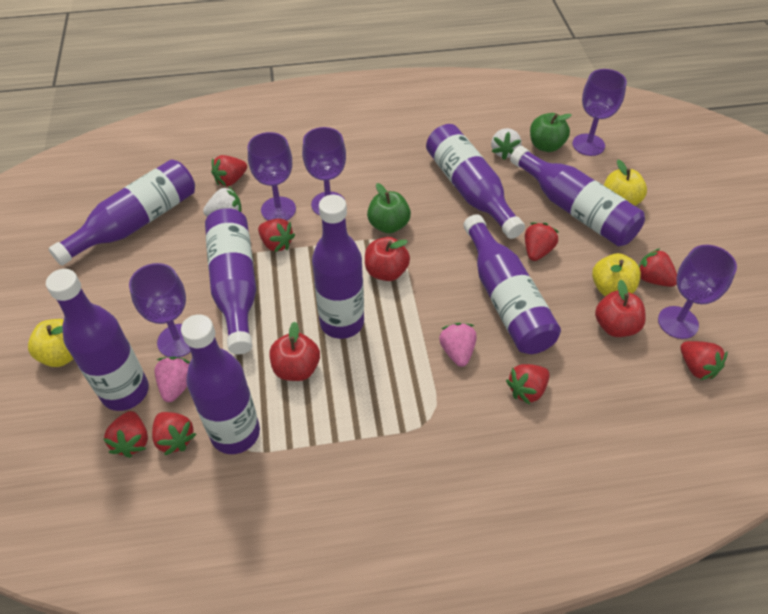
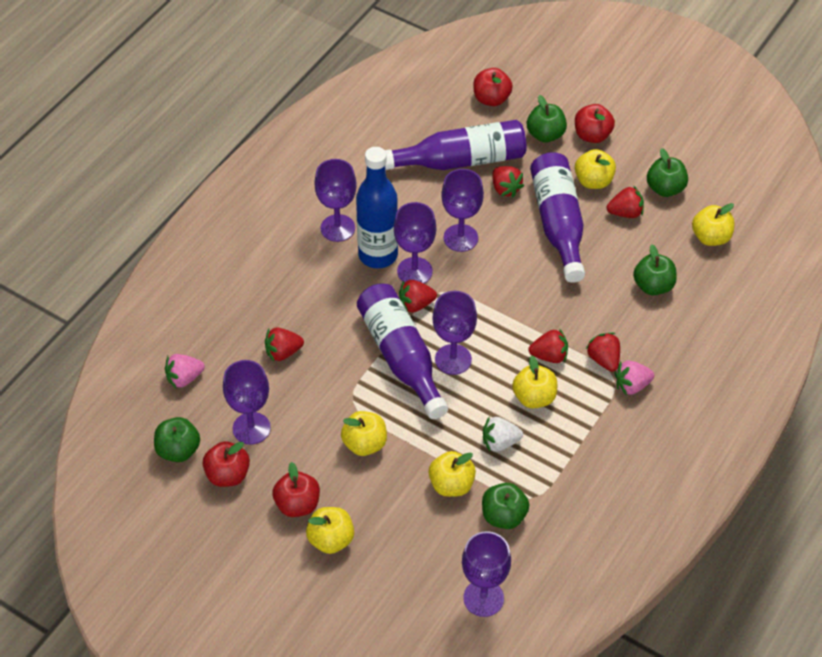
blue bottle: none = 0 -> [356,147,398,268] = 1
green apple: [367,183,411,234] [530,113,572,152] = 2 -> [154,417,200,462] [482,483,529,529] [527,95,567,143] [633,245,677,295] [647,148,688,197] = 5
purple bottle: [46,269,149,411] [48,159,195,266] [181,314,260,454] [205,208,256,355] [312,195,364,339] [426,124,525,239] [463,214,561,354] [510,146,645,246] = 8 -> [357,284,448,419] [385,120,527,170] [530,152,585,283] = 3
purple goblet: [129,263,191,357] [248,132,296,221] [302,127,346,216] [572,69,627,156] [658,245,737,339] = 5 -> [223,360,271,445] [314,159,357,242] [394,202,436,284] [432,291,477,375] [441,169,484,252] [462,531,511,617] = 6
red apple: [270,322,320,381] [365,237,410,281] [595,280,646,337] = 3 -> [202,441,250,487] [272,462,320,517] [473,68,513,106] [575,104,615,143] = 4
red strawberry: [103,411,148,458] [152,412,196,456] [211,155,247,186] [258,218,295,252] [506,364,550,405] [525,223,559,261] [639,248,677,287] [681,341,728,380] = 8 -> [265,327,304,361] [399,280,437,313] [493,166,524,197] [528,328,568,363] [586,333,620,372] [607,185,644,218] = 6
white strawberry: [203,186,241,217] [491,128,521,160] = 2 -> [483,417,523,452] = 1
yellow apple: [28,319,73,367] [592,253,641,296] [604,160,647,206] = 3 -> [306,507,354,554] [341,411,387,456] [429,451,476,497] [512,355,557,408] [575,149,616,189] [692,203,735,246] = 6

